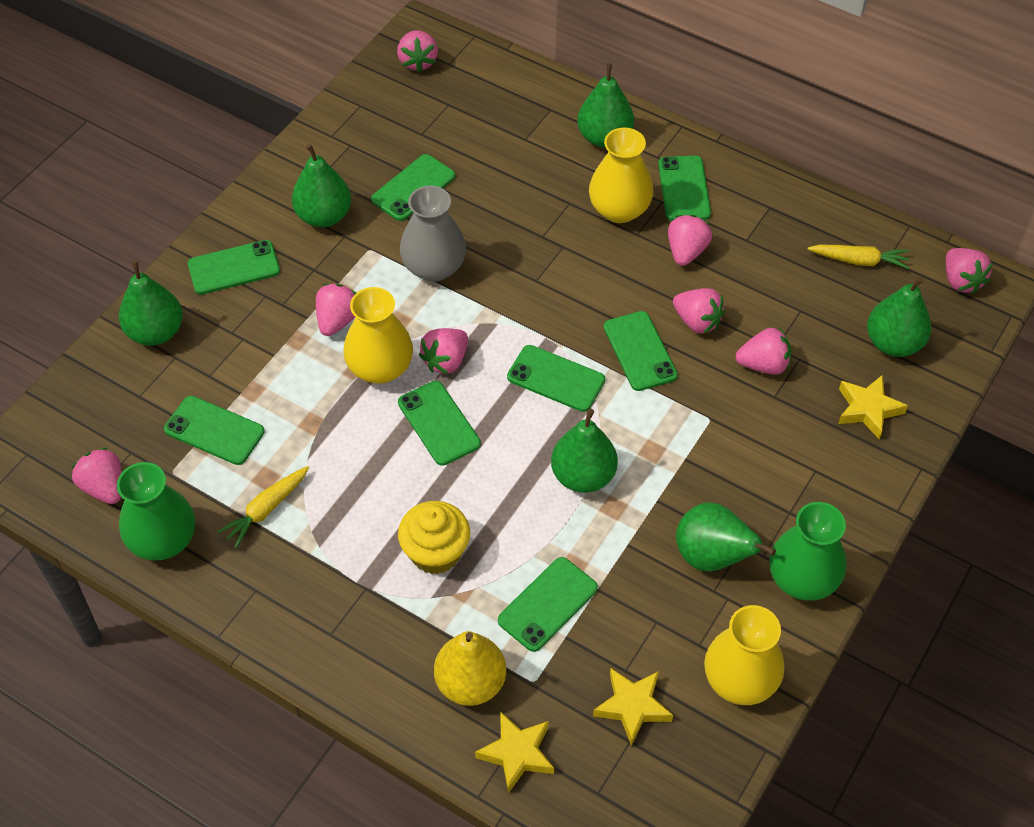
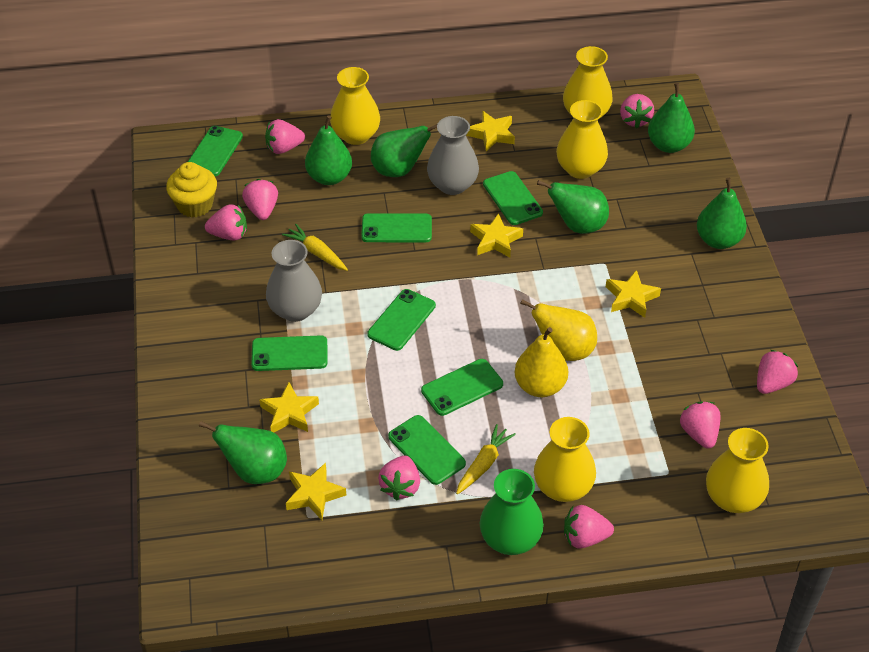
green phone: [164,396,265,465] [188,240,280,295] [371,154,455,221] [398,381,481,466] [498,557,598,652] [507,345,605,412] [604,311,678,391] [658,156,711,221] = 8 -> [188,126,243,176] [251,335,327,371] [361,213,432,242] [367,289,436,351] [388,415,466,485] [421,359,503,416] [483,171,543,225] = 7
green vase: [117,462,195,560] [769,502,846,601] = 2 -> [480,469,544,555] = 1
grey vase: [400,186,466,282] = 1 -> [266,240,322,322] [427,116,479,195] = 2
yellow pear: [434,631,506,706] = 1 -> [515,327,568,397] [520,299,597,361] = 2
yellow star: [475,711,554,794] [593,668,673,746] [838,375,908,440] = 3 -> [259,382,319,432] [286,463,346,520] [466,111,515,151] [470,213,523,258] [606,270,661,318] = 5
yellow vase: [344,287,413,384] [589,127,653,223] [704,605,784,705] = 3 -> [330,67,380,145] [534,417,596,502] [556,100,608,179] [563,46,613,118] [706,428,769,513] = 5

